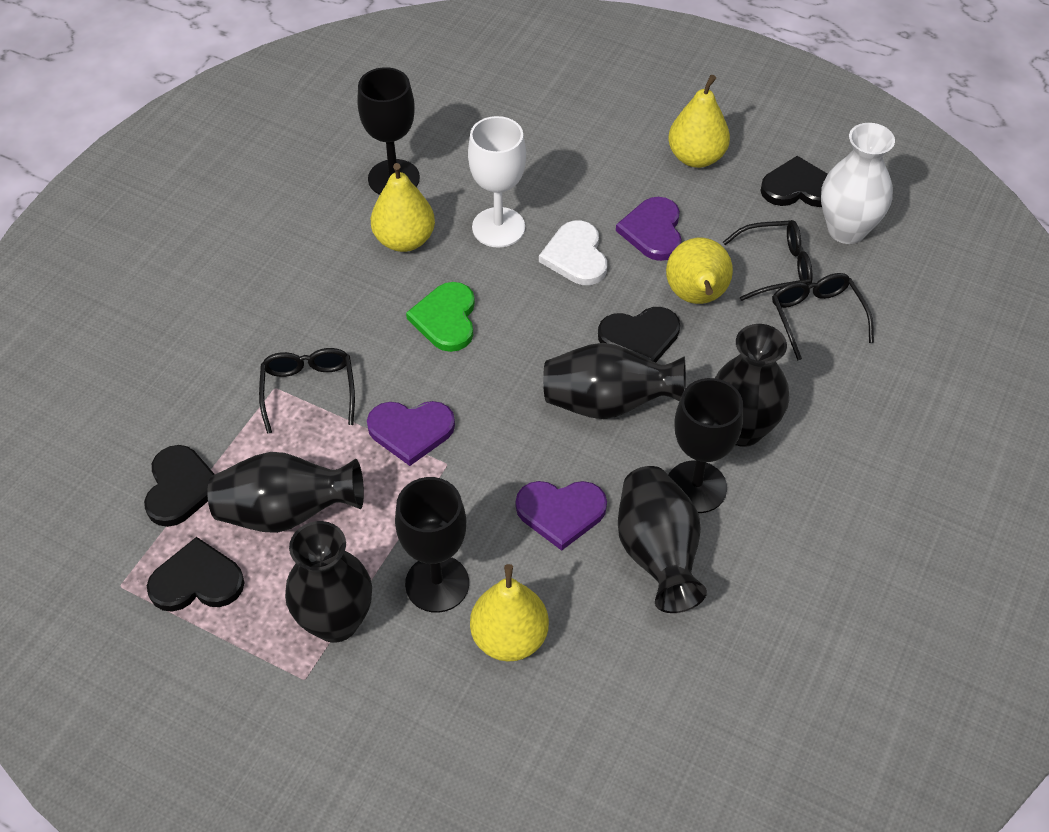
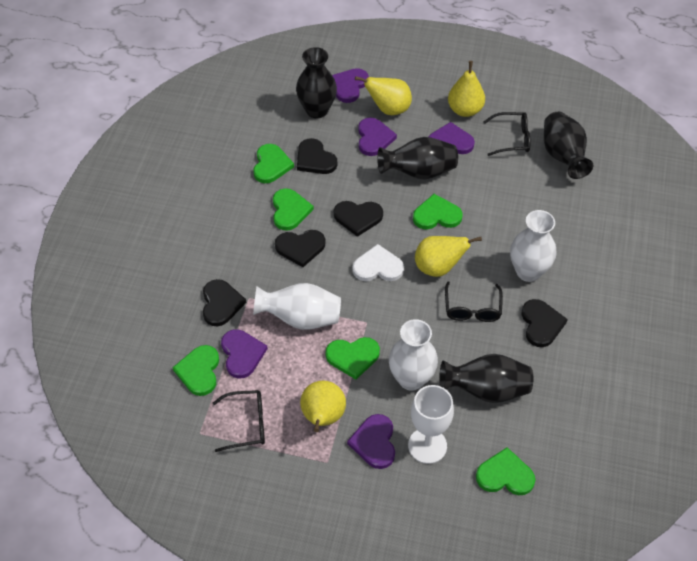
black goblet: [357,67,420,195] [395,477,469,613] [669,378,743,513] = 3 -> none = 0
black heart: [144,445,215,527] [147,537,244,612] [598,307,680,363] [760,156,828,207] = 4 -> [203,279,246,326] [275,230,326,267] [297,138,337,174] [334,201,383,237] [521,299,568,347] = 5
black vase: [207,452,364,533] [285,521,372,643] [543,343,686,419] [618,466,707,613] [715,324,789,447] = 5 -> [296,47,337,118] [377,137,458,179] [439,354,533,403] [544,112,593,179] = 4
green heart: [406,282,475,352] = 1 -> [172,345,219,396] [253,144,294,183] [273,188,314,231] [326,337,380,380] [413,194,463,230] [476,447,535,495] = 6
purple heart: [367,401,455,466] [516,481,607,551] [616,197,682,261] = 3 -> [221,329,268,379] [332,68,369,103] [347,414,395,469] [358,117,397,156] [428,122,475,154] = 5
white vase: [821,123,895,244] = 1 -> [253,283,341,330] [389,319,438,391] [510,210,556,282] = 3

